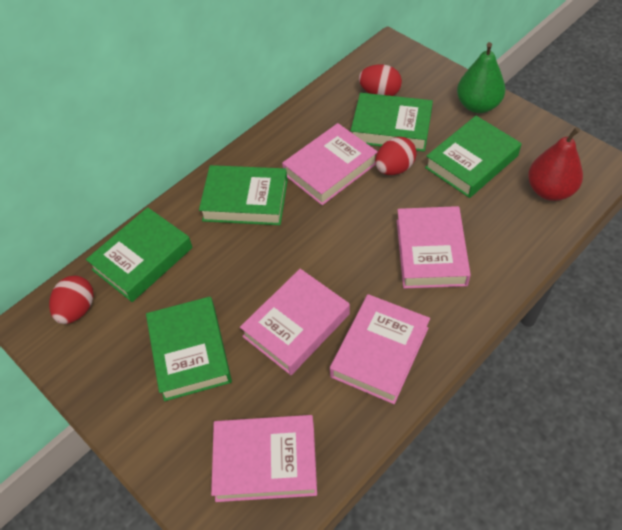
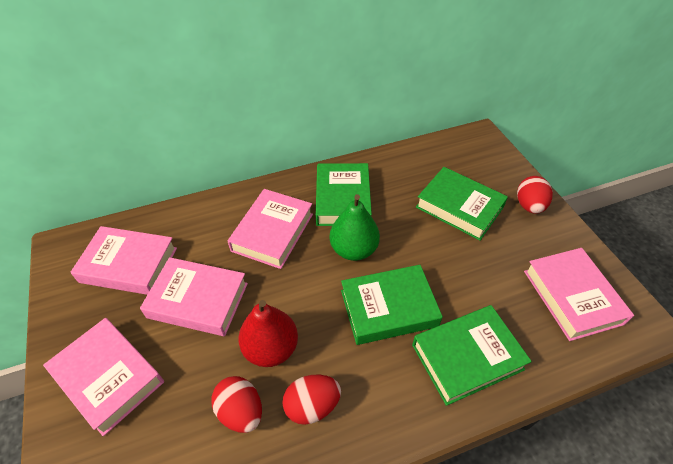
green book: [86,207,193,302] [146,297,232,401] [199,165,288,225] [351,93,433,152] [425,116,522,198] = 5 -> [316,163,372,226] [341,265,443,345] [412,305,532,406] [416,167,508,240] = 4

